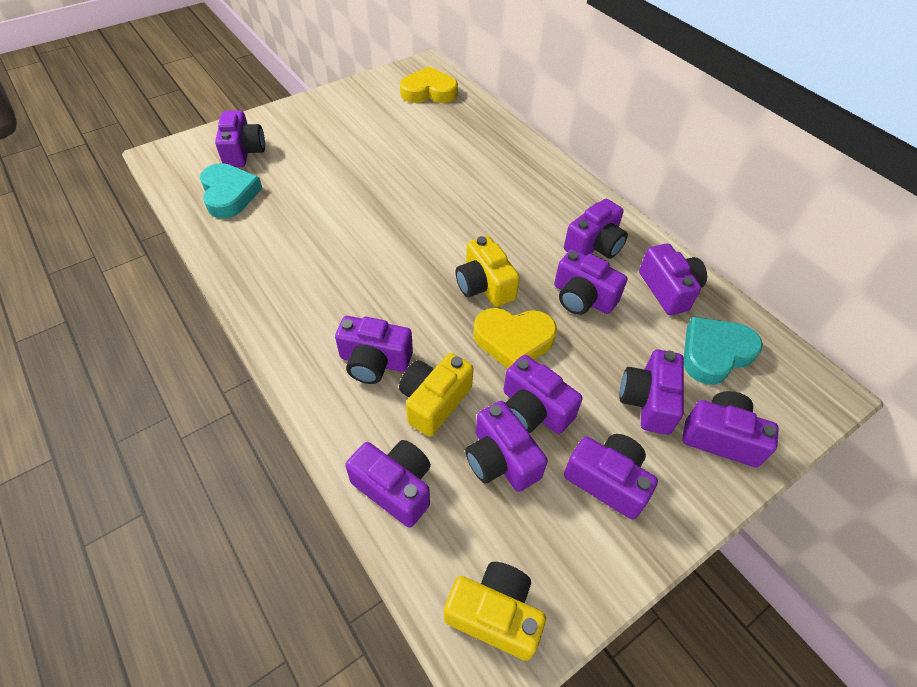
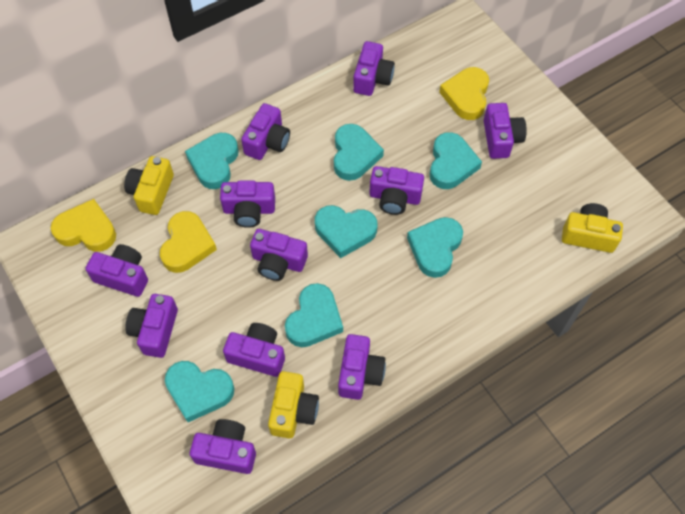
turquoise heart: [200,163,262,219] [684,317,763,385] = 2 -> [165,361,234,422] [185,133,238,189] [285,283,343,347] [315,205,378,258] [334,124,384,181] [407,217,463,278] [430,132,482,189] = 7
yellow heart: [400,66,458,103] [473,308,557,369] = 2 -> [51,199,116,252] [160,211,217,273] [439,67,489,120] = 3

